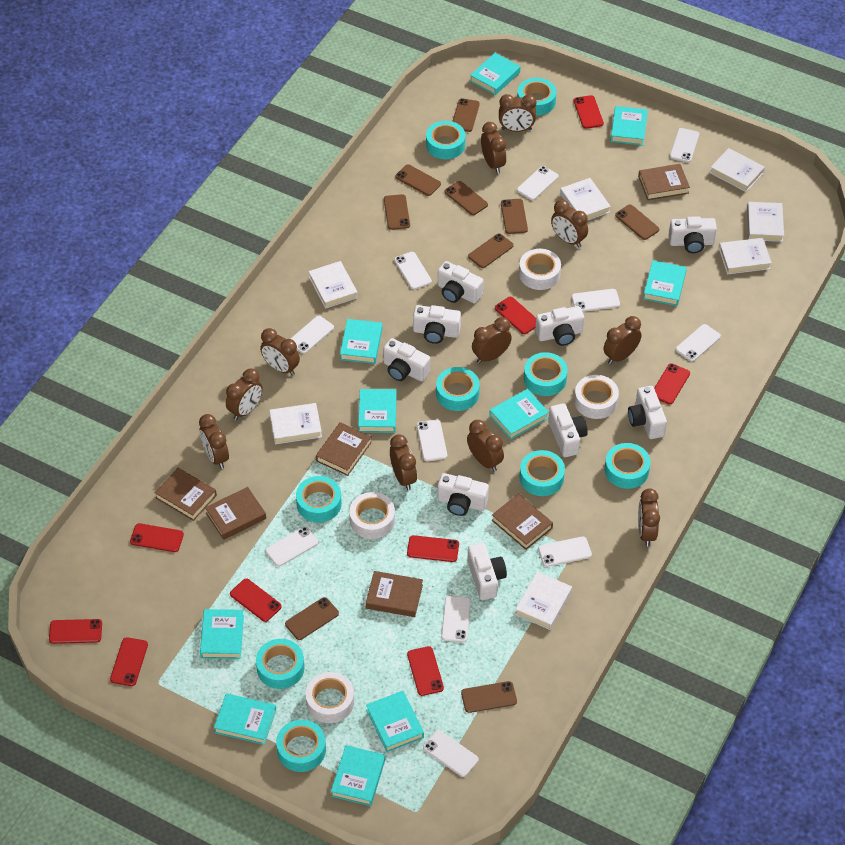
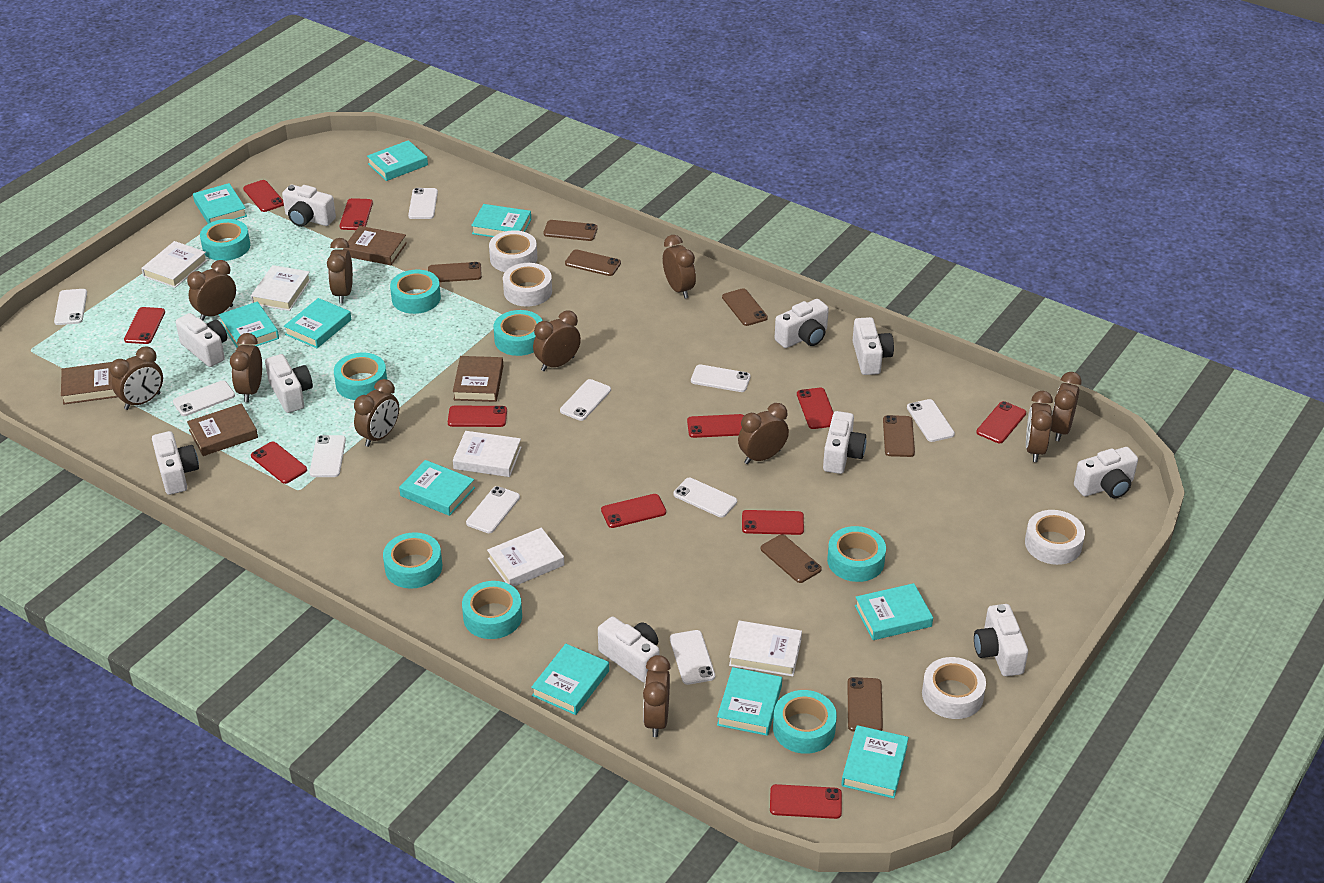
brown book: [155,468,217,521] [205,487,266,540] [316,422,372,476] [366,571,423,617] [492,494,553,550] [638,164,690,200] = 6 -> [61,362,118,405] [187,403,258,456] [343,226,407,265] [453,356,503,402] = 4
brown phone: [285,597,339,640] [384,194,410,230] [395,164,441,196] [445,181,488,215] [452,98,480,132] [461,681,517,713] [468,234,513,268] [501,199,528,234] [615,205,659,240] = 9 -> [428,262,482,282] [544,220,598,241] [565,249,621,276] [722,288,768,326] [761,535,822,583] [847,677,883,732] [883,415,915,457] = 7
red phone: [49,619,102,644] [110,637,148,686] [130,523,184,552] [230,579,282,622] [407,535,459,562] [407,646,444,696] [495,297,536,334] [574,95,604,129] [654,363,690,405] = 9 -> [124,307,165,344] [243,180,284,212] [251,442,307,484] [339,198,373,230] [448,406,507,427] [601,494,666,528] [687,414,744,438] [742,510,804,535] [770,784,842,819] [797,388,834,429] [976,401,1026,443] = 11
turquoise tape: [256,639,304,689] [276,720,326,772] [296,476,342,522] [426,121,465,159] [436,367,479,411] [517,78,556,115] [520,450,565,496] [524,352,568,396] [605,443,650,489] = 9 -> [200,219,250,261] [334,353,387,400] [383,532,442,589] [390,270,441,314] [462,581,522,639] [494,310,543,356] [773,690,837,754] [827,526,886,582] = 8
white book: [269,403,322,444] [308,261,358,309] [515,572,572,630] [560,178,611,221] [710,148,765,192] [719,238,772,274] [747,202,784,242] = 7 -> [141,241,208,288] [251,265,311,311] [453,431,522,477] [487,528,564,587] [729,621,802,676] = 5
white camera: [383,338,430,381] [413,305,461,344] [438,261,483,304] [438,473,489,516] [467,543,507,600] [535,306,584,346] [549,403,588,457] [628,386,667,439] [669,216,717,253] = 9 -> [152,431,199,495] [175,313,227,367] [265,354,313,413] [282,185,336,227] [598,616,659,683] [775,299,829,348] [823,411,866,474] [853,317,894,375] [974,604,1028,676] [1074,447,1138,498] = 10
white phone: [265,527,318,567] [290,316,334,354] [394,252,432,290] [417,419,447,461] [423,730,479,777] [441,596,471,642] [517,166,559,200] [538,536,592,567] [571,289,620,312] [670,128,699,163] [676,324,721,362] = 11 -> [54,289,87,325] [173,380,235,416] [309,435,346,477] [408,188,438,219] [466,486,520,533] [560,379,611,421] [670,630,715,685] [673,478,737,518] [691,364,751,392] [907,399,955,442] = 10

